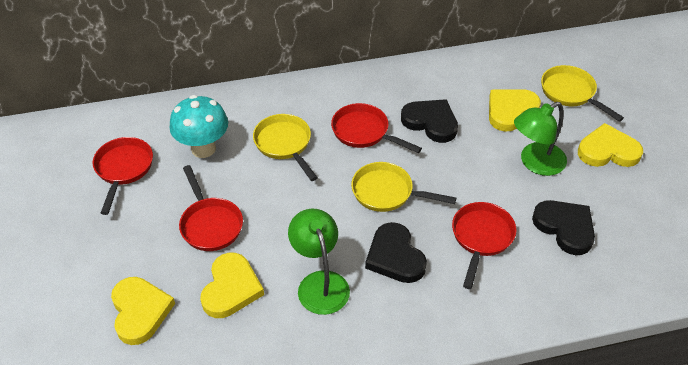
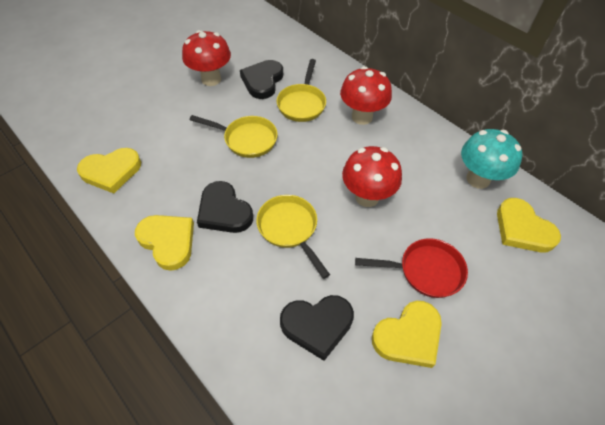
green lamp: [288,208,350,315] [514,102,567,176] = 2 -> none = 0
red mushroom: none = 0 -> [182,30,231,86] [340,66,392,125] [342,146,402,207] = 3
red pan: [93,137,153,215] [179,165,243,251] [331,103,422,153] [452,202,517,289] = 4 -> [355,238,468,298] = 1

